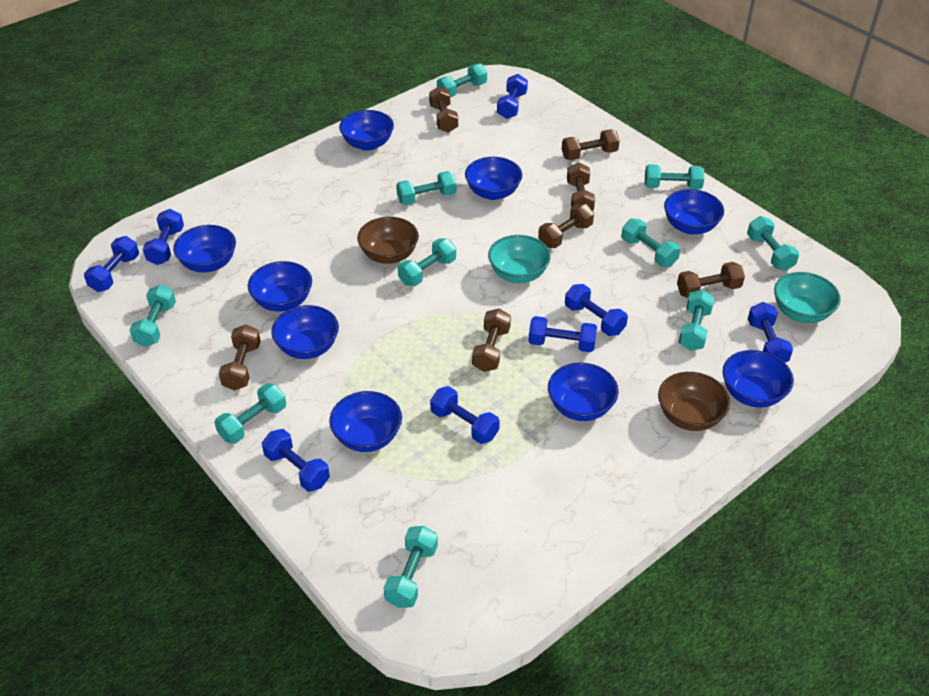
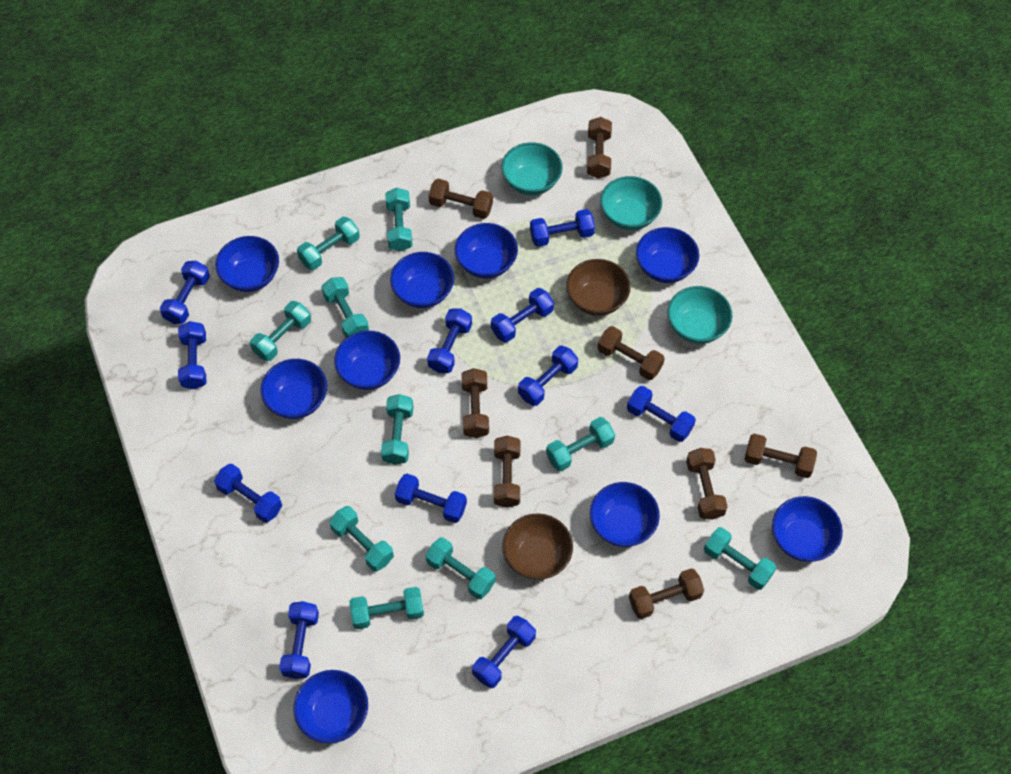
blue dumbbell: [84,236,139,292] [143,209,184,265] [262,429,330,492] [430,386,500,444] [497,74,528,119] [528,316,597,352] [565,284,628,336] [748,302,793,363] = 8 -> [160,261,210,324] [178,321,206,389] [214,464,282,523] [279,601,319,679] [395,474,467,523] [427,308,472,373] [472,616,536,688] [491,288,554,342] [518,346,578,406] [530,209,595,247] [627,386,696,442] = 11
brown dumbbell: [219,324,261,391] [429,86,458,133] [472,308,511,372] [538,204,594,248] [562,129,620,160] [567,162,595,211] [677,262,745,298] = 7 -> [429,179,493,219] [461,368,489,438] [494,436,520,508] [587,117,612,179] [597,326,665,380] [629,568,704,619] [686,448,728,520] [744,434,817,478] = 8
turquoise bowl: [488,235,551,283] [774,272,841,323] = 2 -> [501,142,563,195] [600,176,662,230] [667,286,733,344] = 3

